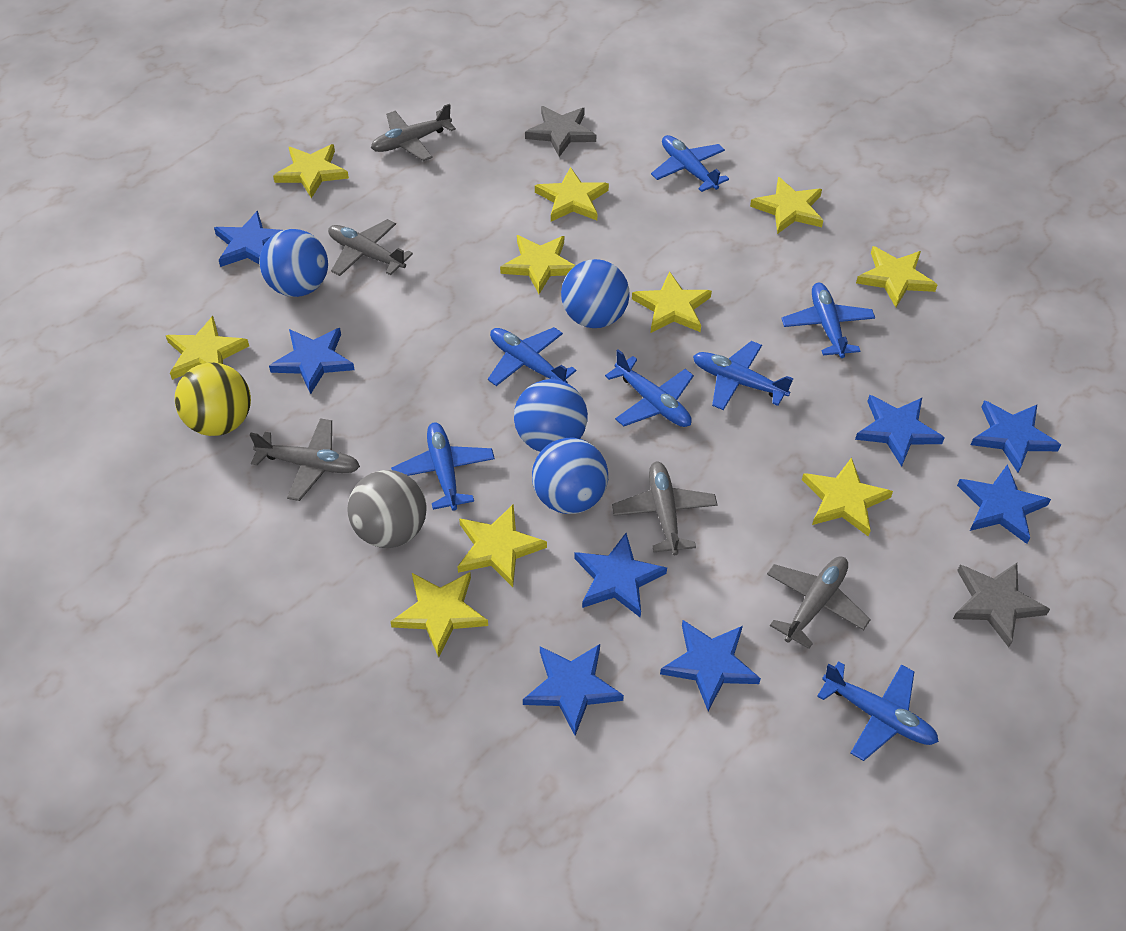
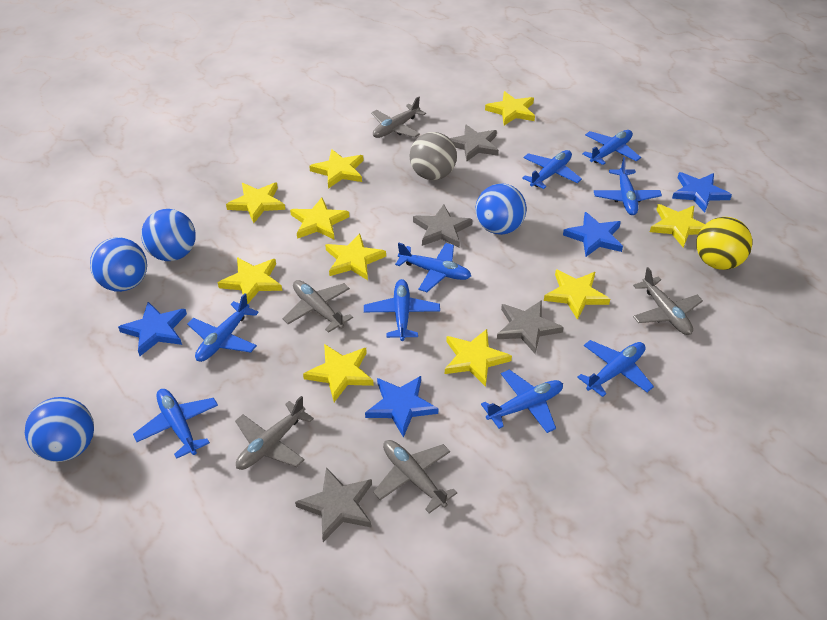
blue plane: [391,422,495,511] [488,327,576,386] [605,349,694,427] [651,135,729,192] [693,341,793,410] [781,283,875,358] [817,661,939,761] = 7 -> [133,389,218,459] [187,293,259,362] [364,279,440,341] [395,242,471,292] [481,369,563,433] [522,150,582,189] [577,340,654,397] [582,130,641,165] [594,157,662,215] = 9
blue star: [214,211,283,267] [269,328,355,394] [523,644,624,736] [574,533,667,618] [660,620,761,711] [855,395,945,467] [957,464,1051,544] [971,401,1061,473] = 8 -> [118,302,187,356] [365,376,438,438] [563,212,623,257] [672,172,732,213] = 4
grey star: [525,106,596,157] [953,563,1050,647] = 2 -> [295,467,372,542] [413,205,473,248] [450,124,499,162] [497,300,564,354] = 4

